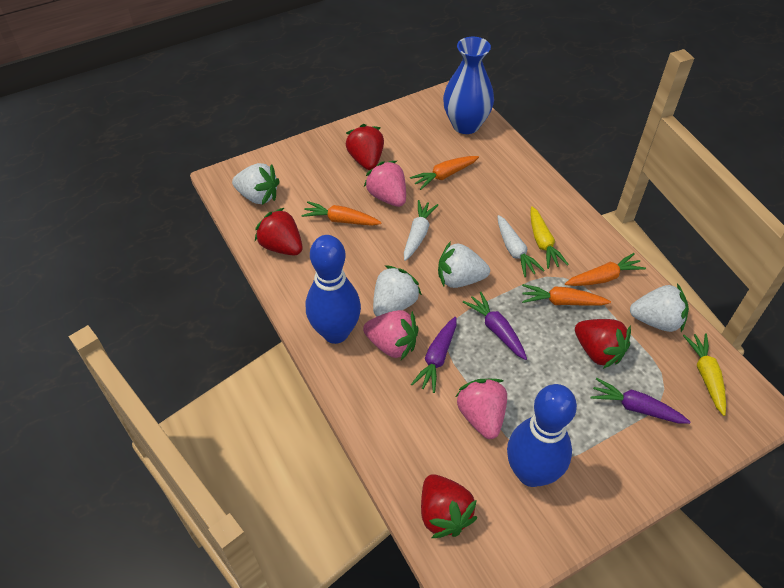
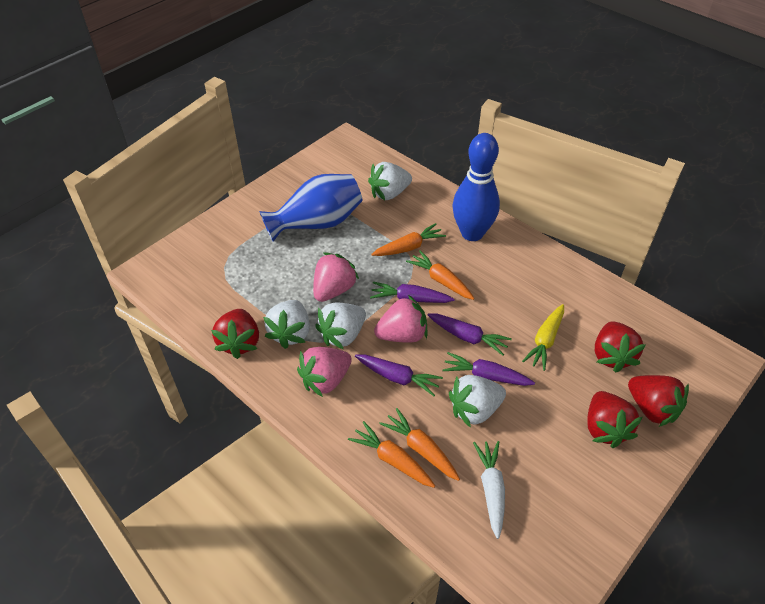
blue bowling pin: [306,235,361,344] [507,384,577,487] = 2 -> [452,133,500,241] = 1
purple carrot: [411,317,456,393] [463,292,527,360] [590,378,691,424] = 3 -> [355,355,443,396] [370,282,454,303] [428,313,512,356] [442,352,535,386] = 4
white carrot: [404,200,438,261] [497,215,545,277] = 2 -> [473,441,505,539] = 1
yellow carrot: [530,206,569,269] [683,333,726,416] = 2 -> [522,304,564,371] = 1

